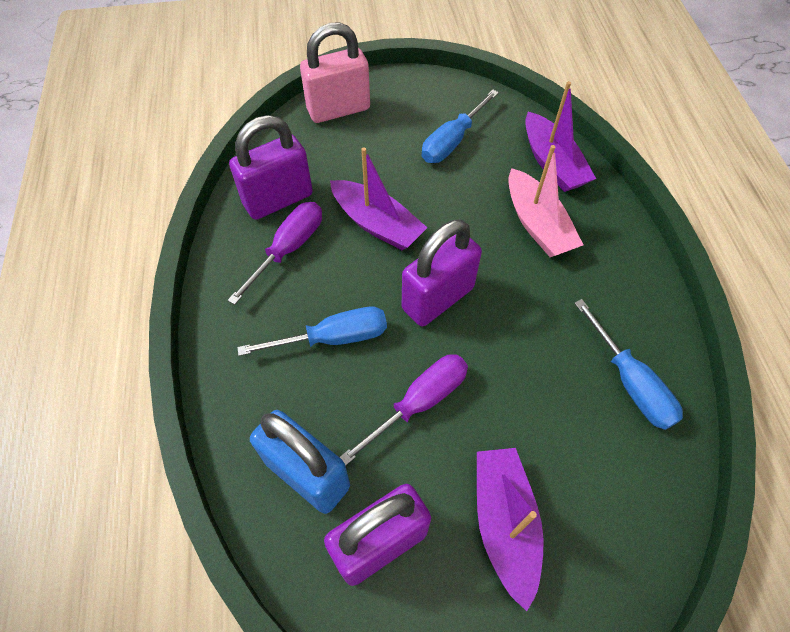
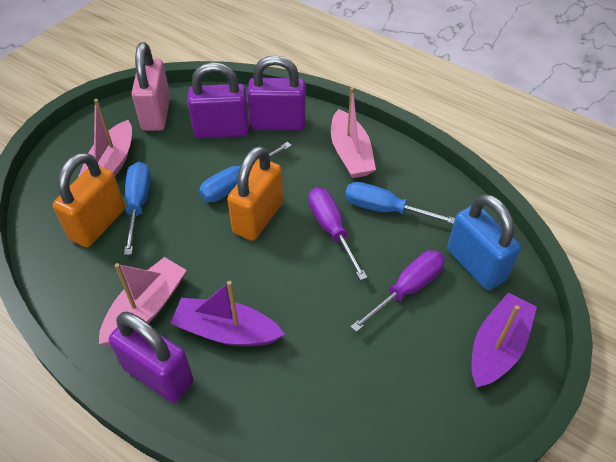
orange padlock: none = 0 -> [53,152,125,247] [227,146,283,241] = 2
pink boat: [508,145,583,257] = 1 -> [78,99,132,177] [99,257,187,345] [331,87,376,178] = 3
purple boat: [330,147,427,250] [477,448,544,611] [525,81,596,192] = 3 -> [170,281,285,346] [471,293,537,387] = 2

